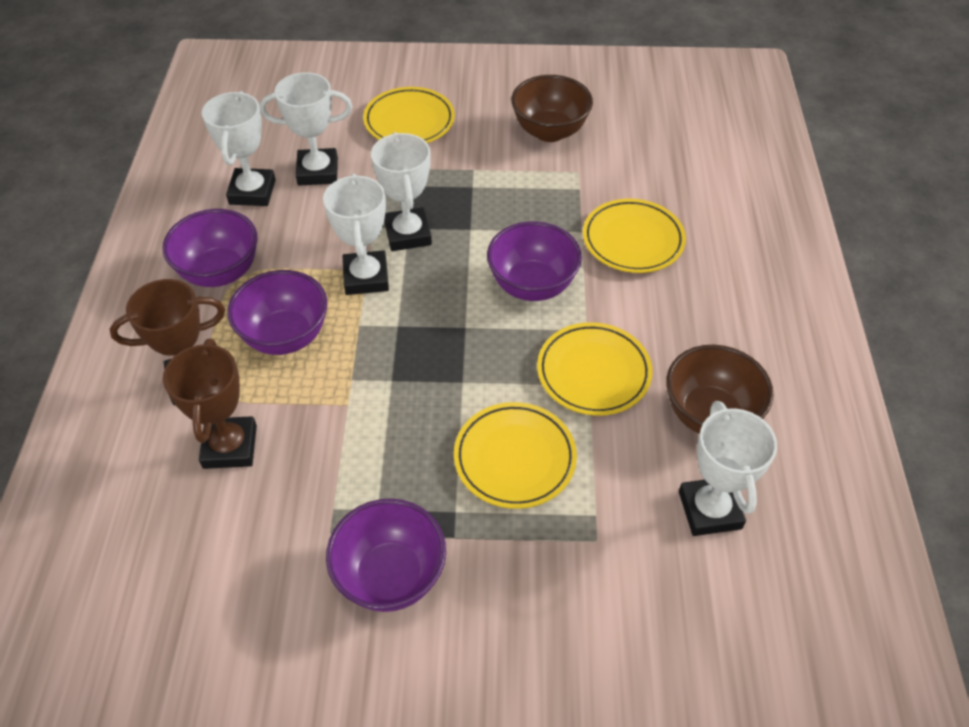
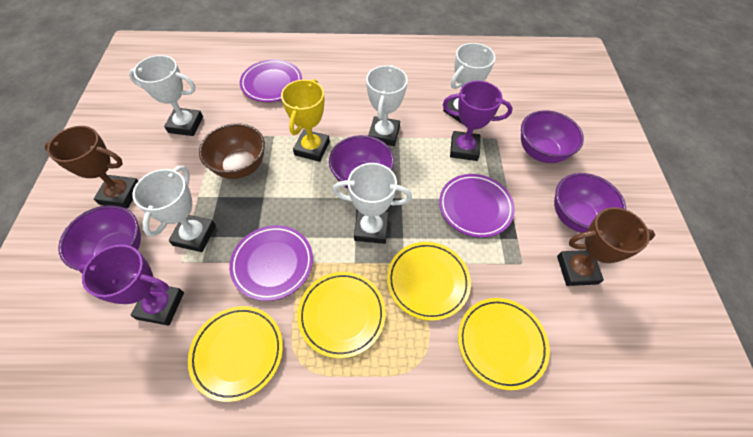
brown bowl: [511,75,593,142] [666,345,773,434] = 2 -> [199,123,265,179] = 1
purple plate: none = 0 -> [229,225,313,301] [240,59,302,102] [439,174,515,238] = 3
purple trophy: none = 0 -> [78,244,184,326] [443,81,513,161] = 2
yellow trophy: none = 0 -> [281,79,330,162] = 1

